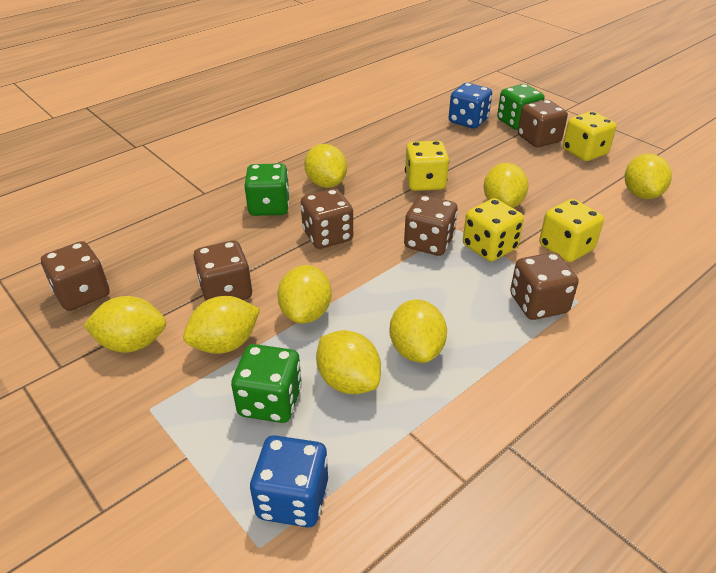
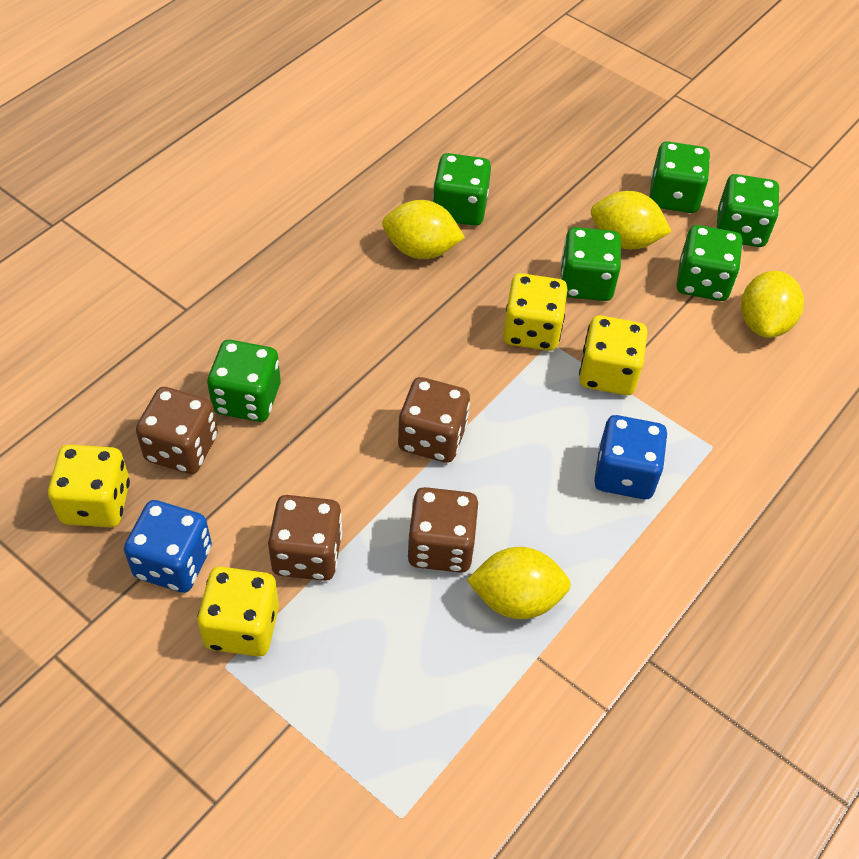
brown dice: [41,241,110,311] [193,240,252,301] [301,189,353,249] [404,195,458,256] [510,252,579,320] [518,100,568,147] = 6 -> [136,387,218,474] [268,495,342,581] [398,377,470,463] [407,487,479,573] = 4
green dice: [231,344,302,423] [244,163,290,216] [497,84,545,130] = 3 -> [207,340,281,422] [433,153,491,226] [560,227,621,301] [650,141,710,213] [676,225,743,301] [717,174,780,247] = 6
yellow lemon: [83,296,166,353] [183,296,260,354] [277,265,332,323] [304,144,347,188] [316,330,381,394] [390,299,447,363] [483,163,529,208] [625,154,672,199] = 8 -> [382,200,465,259] [466,547,571,619] [591,191,672,249] [741,271,804,338] = 4

